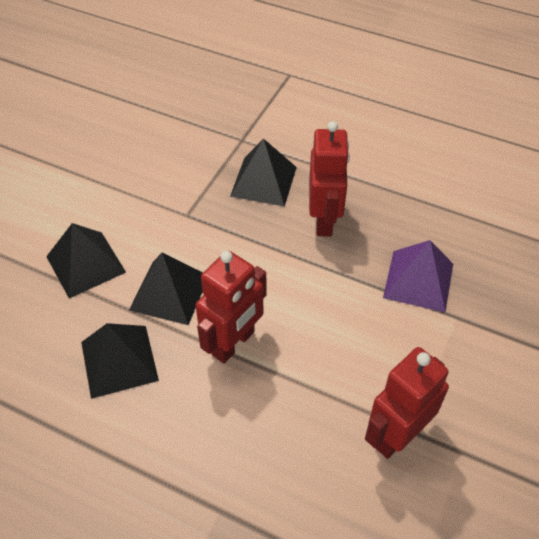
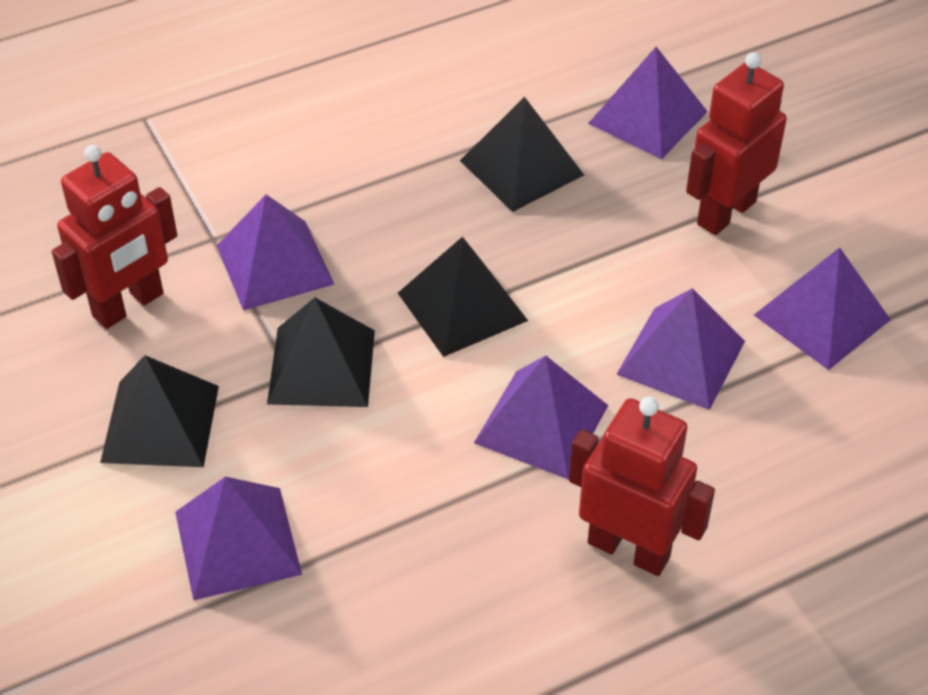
purple pyramid: [383,240,453,312] = 1 -> [175,477,302,600] [217,194,335,310] [474,356,608,479] [588,47,708,159] [616,288,745,410] [754,248,891,370] = 6

